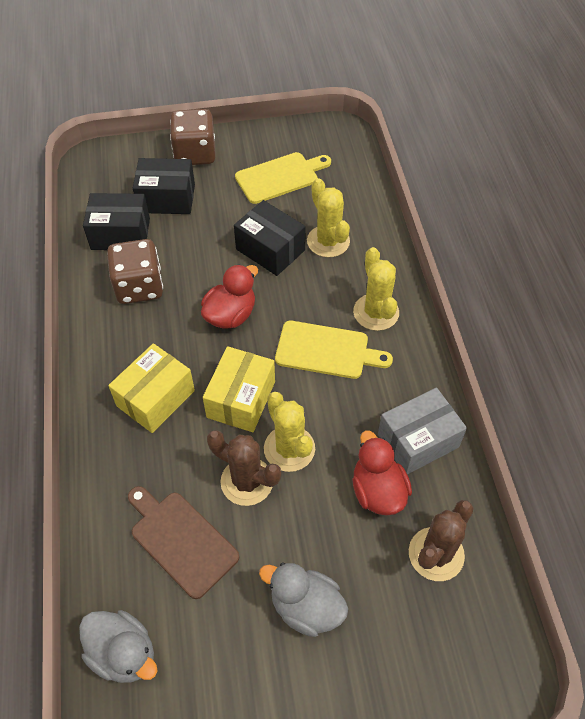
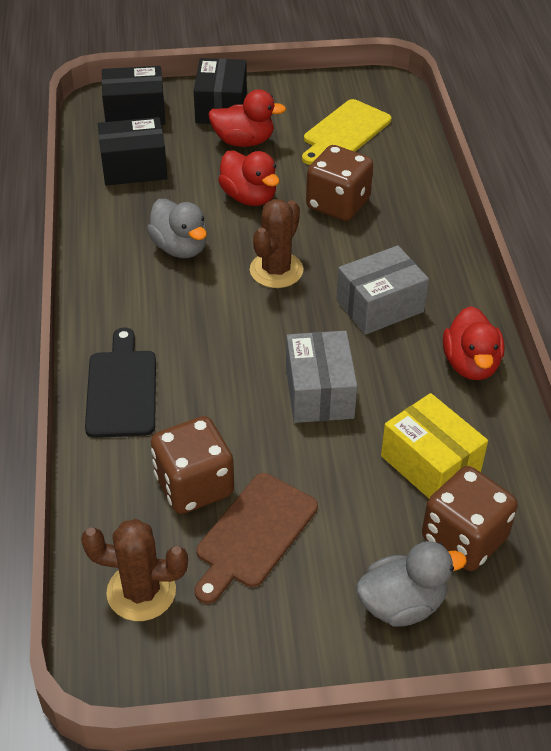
black cutting board: none = 0 -> [85,327,156,438] = 1
brown dice: [107,239,163,304] [170,109,216,165] = 2 -> [151,416,234,514] [306,145,373,221] [422,466,518,571] = 3
grey box: [378,387,467,474] = 1 -> [286,331,357,423] [336,245,429,335] = 2
red duck: [201,264,258,329] [352,431,412,516] = 2 -> [208,89,286,147] [218,151,280,206] [443,306,505,380] = 3
yellow box: [108,343,195,433] [203,346,275,432] = 2 -> [381,393,488,498] = 1
yellow cactus: [264,392,315,472] [307,178,350,257] [353,247,399,331] = 3 -> none = 0
yellow cutting board: [235,152,331,204] [275,321,393,379] = 2 -> [302,99,391,165] = 1

